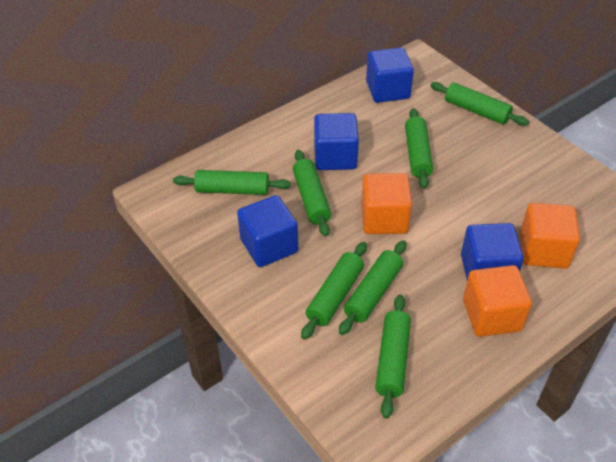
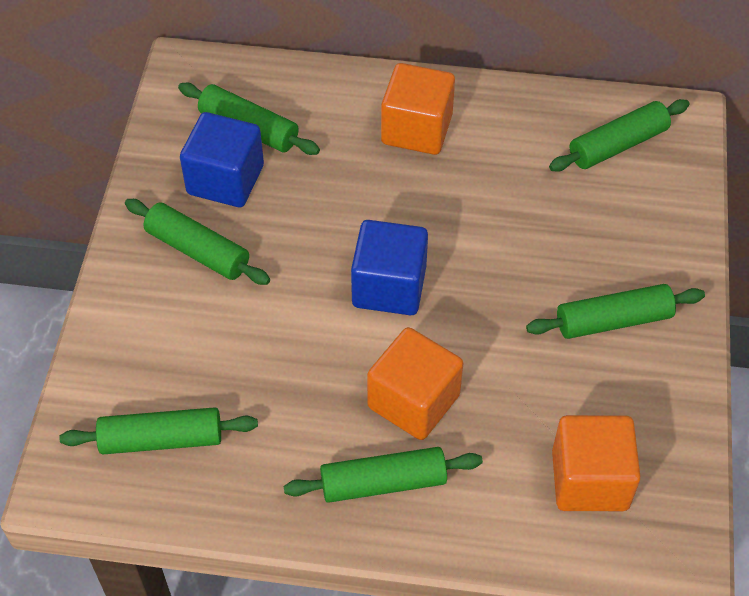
blue cube: [237,195,298,267] [314,113,359,170] [366,47,414,103] [461,223,524,280] = 4 -> [180,112,264,207] [351,220,428,315] = 2
green rolling pin: [173,170,291,195] [293,150,331,236] [301,242,367,340] [339,240,406,335] [375,295,411,419] [405,108,433,189] [430,82,529,126] = 7 -> [59,407,258,454] [125,199,270,285] [178,83,320,155] [284,447,483,503] [526,284,705,339] [549,99,689,172] = 6

